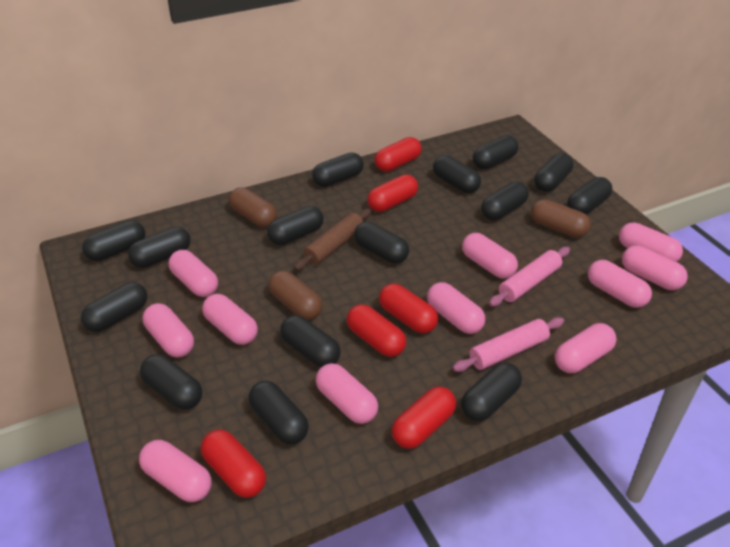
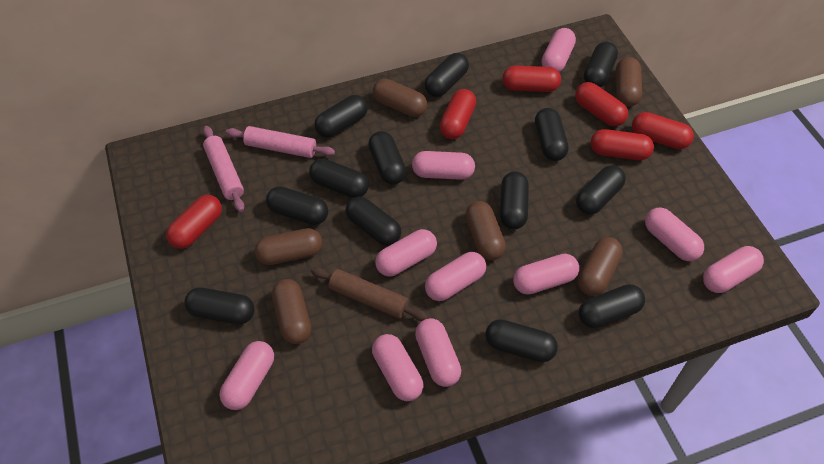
black capsule: [81,282,147,332] [82,220,145,261] [128,227,191,268] [140,354,203,410] [248,381,309,444] [267,206,324,245] [280,315,341,367] [312,153,364,187] [354,222,409,264] [433,155,481,193] [461,362,522,422] [473,135,518,170] [481,181,529,221] [534,153,573,192] [567,177,612,214] = 15 -> [184,287,255,324] [266,186,328,225] [309,159,369,198] [314,95,368,138] [346,197,401,246] [368,131,406,185] [424,53,469,97] [485,319,558,362] [500,171,529,229] [535,108,569,161] [576,165,626,215] [579,284,645,328] [584,41,618,87] = 13
brown capsule: [229,187,277,227] [268,271,323,320] [531,199,591,238] = 3 -> [255,228,322,265] [272,279,311,344] [373,79,427,117] [465,201,506,260] [578,237,623,296] [616,57,642,107] = 6
pink capsule: [139,440,212,502] [143,303,194,358] [168,250,218,297] [202,294,258,345] [316,363,378,424] [427,282,485,334] [462,233,518,279] [555,323,617,373] [588,260,652,308] [619,223,683,262] [622,245,688,290] = 11 -> [219,341,274,410] [372,334,423,401] [375,229,437,277] [412,151,475,180] [415,318,461,387] [425,252,486,301] [513,254,579,295] [542,28,576,72] [645,207,704,261] [703,246,764,293] = 10

